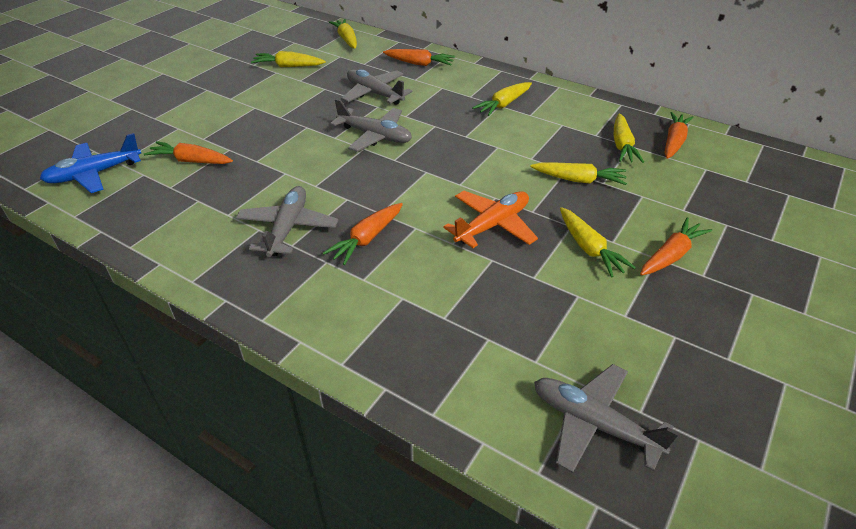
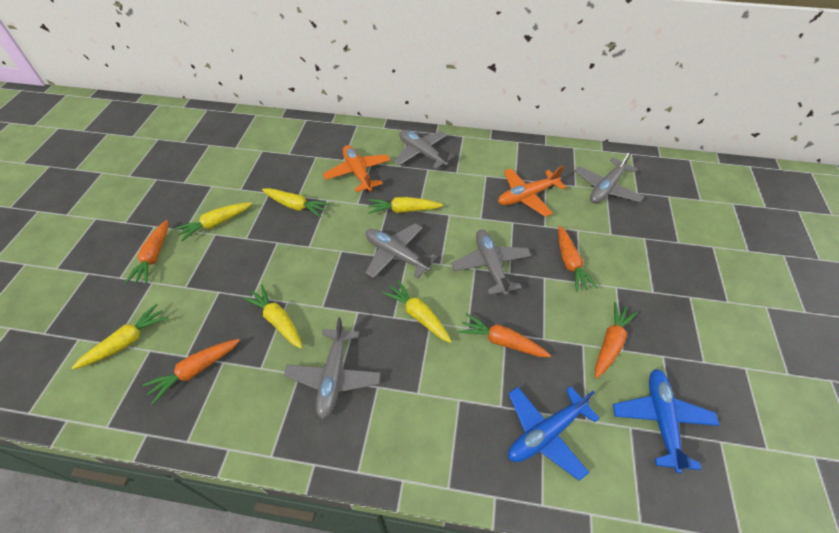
blue plane: [40,133,141,193] = 1 -> [508,386,600,481] [613,369,719,473] = 2
grey plane: [236,186,338,257] [330,99,412,152] [341,69,412,105] [534,364,679,473] = 4 -> [284,317,381,419] [366,223,437,278] [394,130,455,169] [451,229,531,296] [575,150,644,203] = 5
orange plane: [443,191,538,248] = 1 -> [323,145,390,192] [498,166,566,217] = 2

